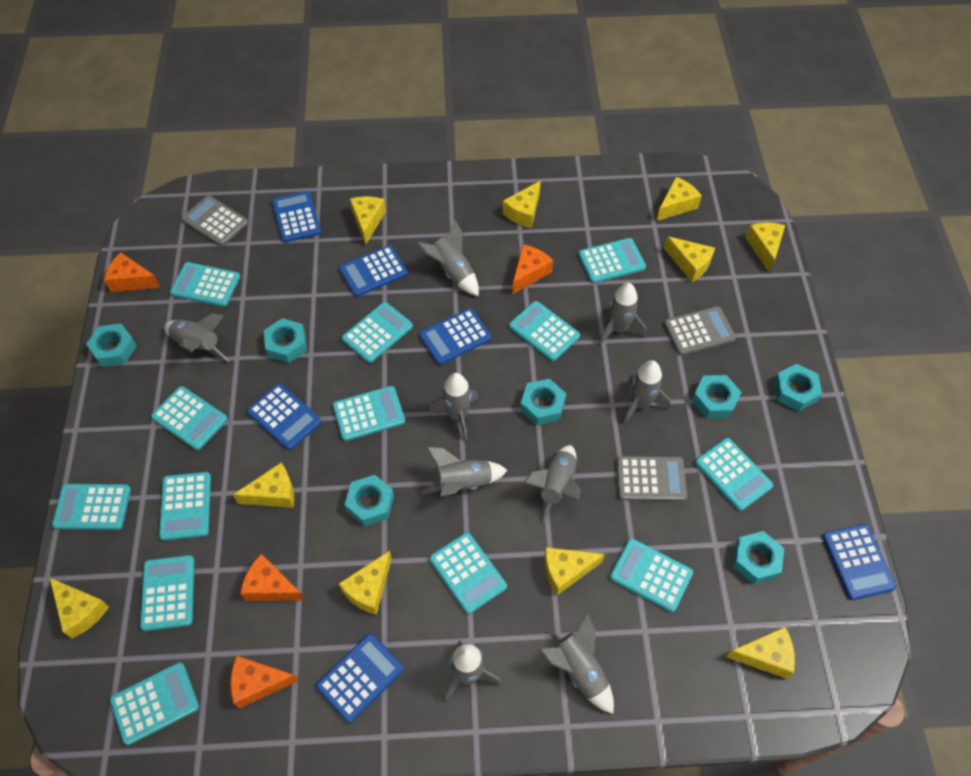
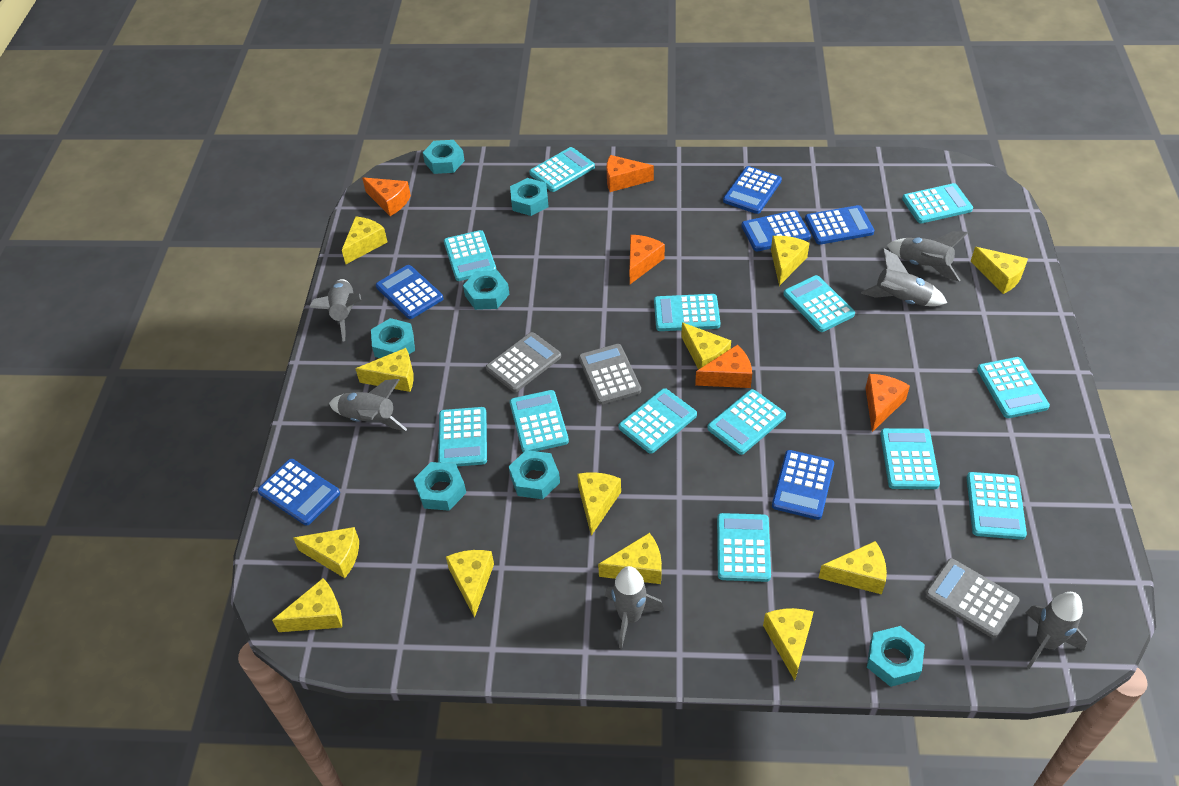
grey rocket: [164,314,229,362] [417,220,479,296] [421,447,508,496] [429,373,478,441] [443,640,501,702] [524,445,580,523] [539,614,614,714] [598,283,646,345] [623,360,670,424] = 9 -> [309,279,361,341] [329,379,407,431] [605,566,664,649] [861,248,947,306] [887,231,968,282] [1026,592,1087,669] = 6
orange cheese: [104,252,161,292] [230,656,299,709] [240,554,305,601] [512,244,553,294] = 4 -> [362,177,411,216] [607,155,654,192] [630,235,665,284] [695,345,752,388] [865,374,910,432] = 5
yellow cheese: [50,578,109,638] [233,463,294,508] [339,551,392,615] [350,196,386,245] [503,181,541,228] [544,547,605,595] [657,177,702,221] [664,236,715,282] [726,627,795,679] [745,223,785,273] = 10 -> [272,578,342,632] [293,527,359,578] [342,216,387,264] [355,348,414,392] [446,550,494,618] [577,472,621,536] [598,533,662,584] [681,322,731,370] [763,608,813,680] [771,236,809,286] [819,541,887,594] [970,247,1028,294] = 12

